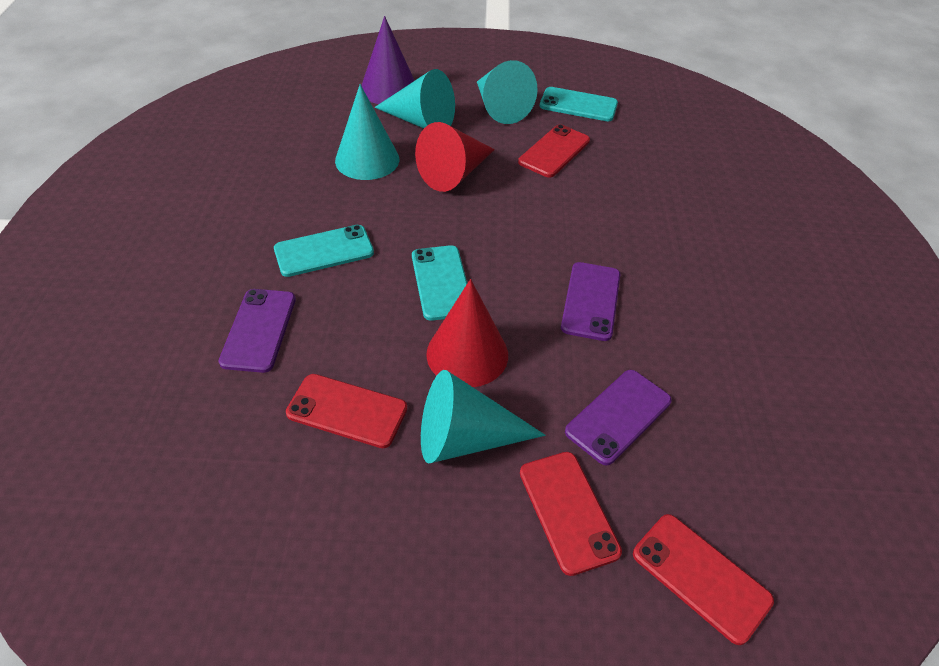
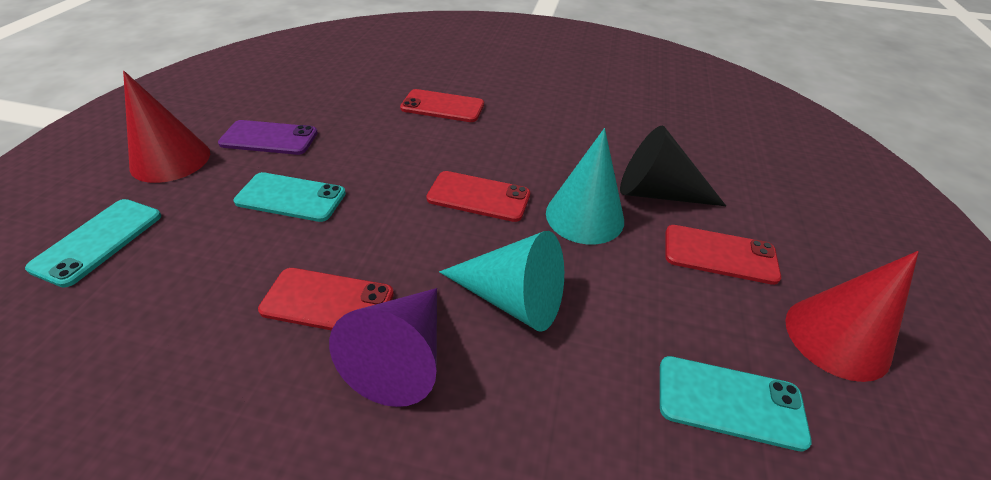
black cone: none = 0 -> [620,125,726,206] = 1
purple phone: [219,289,296,373] [561,262,620,341] [565,370,672,465] = 3 -> [218,120,318,155] = 1
turquoise cone: [335,84,399,180] [374,69,455,128] [421,370,546,463] [477,60,538,124] = 4 -> [439,231,564,332] [546,128,624,244] = 2

